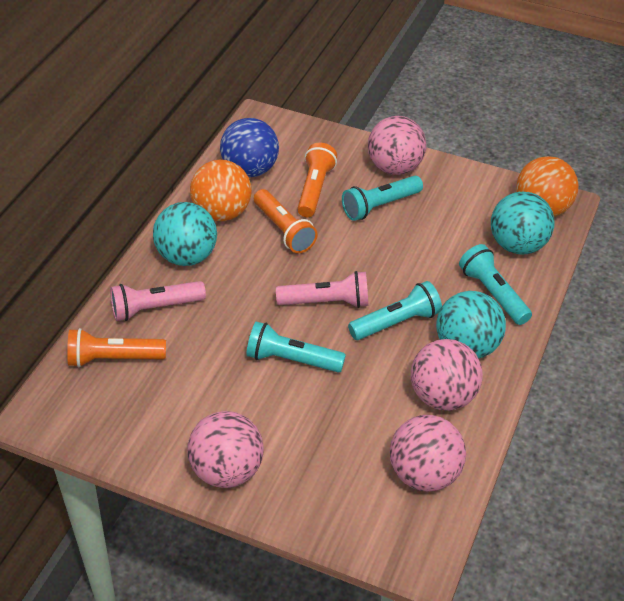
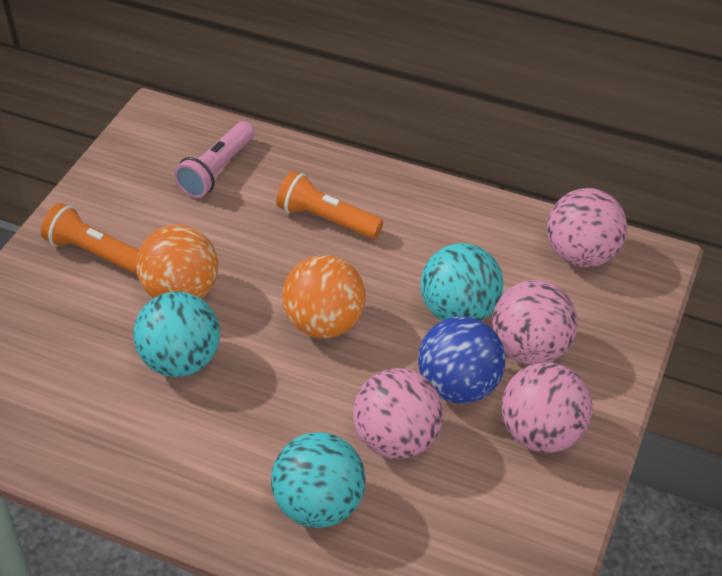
orange flashlight: [67,328,166,367] [254,189,318,253] [297,143,337,217] = 3 -> [41,203,139,274] [276,171,383,239] = 2
pink flashlight: [110,281,206,321] [276,271,368,308] = 2 -> [174,121,255,198] = 1
turquoise flashlight: [246,321,346,373] [342,176,423,221] [348,281,442,340] [459,244,532,325] = 4 -> none = 0

